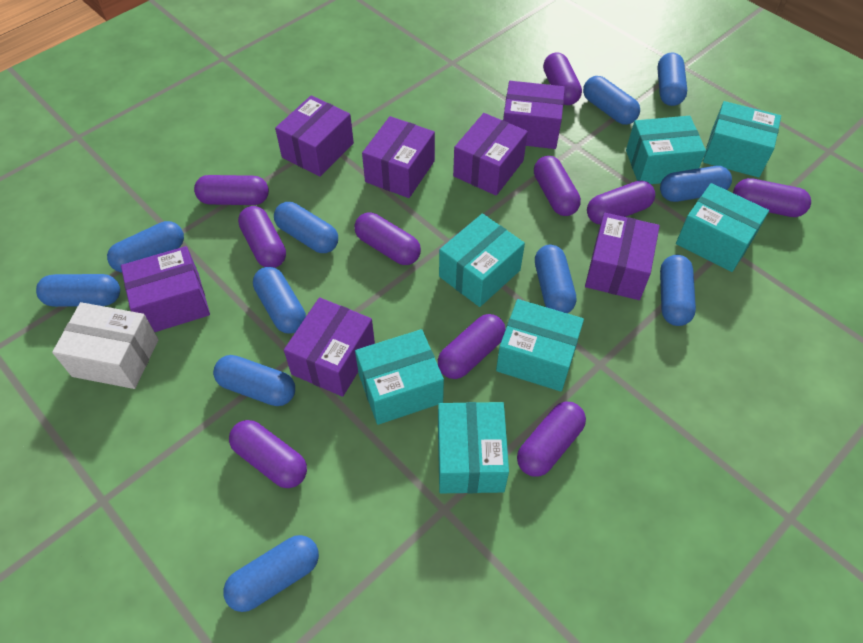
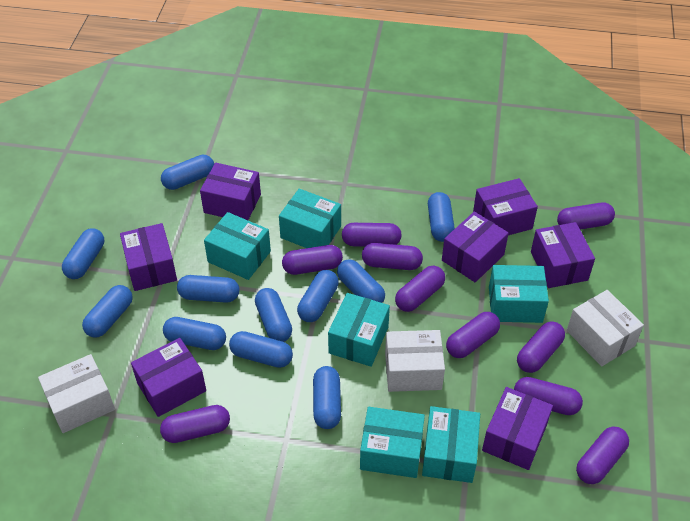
turquoise box: [355,329,444,425] [438,402,509,493] [439,214,525,307] [496,299,584,392] [626,116,706,184] [676,183,769,272] [703,101,781,177] = 7 -> [204,212,271,280] [279,189,341,248] [328,293,390,367] [360,407,425,478] [422,406,480,483] [489,265,549,323] = 6
white box: [52,302,159,389] = 1 -> [38,354,115,433] [385,330,445,392] [567,290,644,366] = 3

